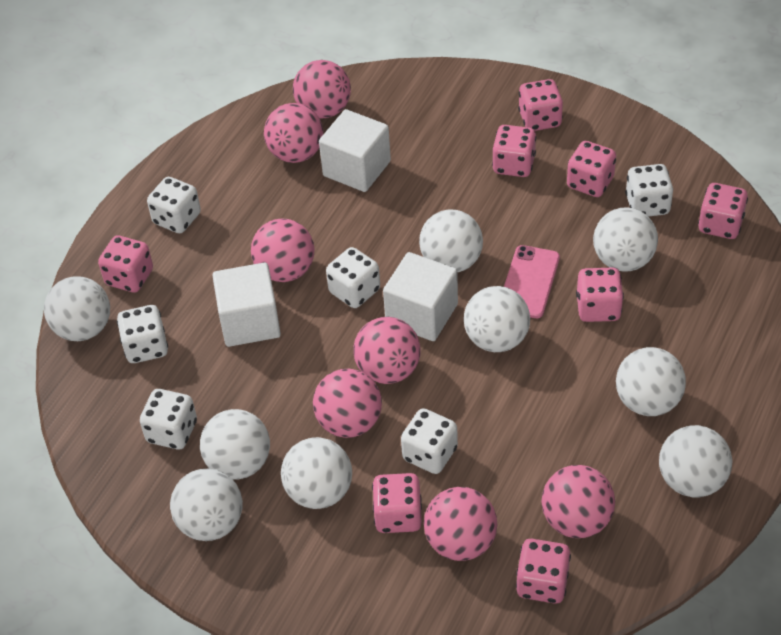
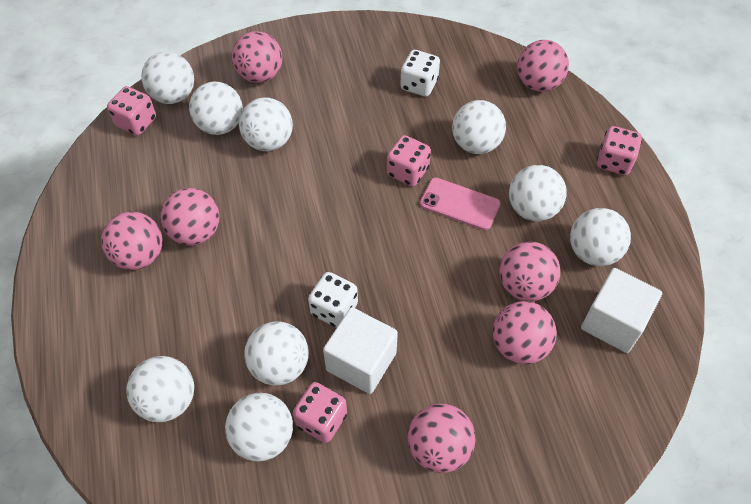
pink dice: [98,235,153,293] [372,473,422,533] [492,125,537,177] [516,539,571,604] [518,79,563,131] [567,141,616,197] [576,268,624,322] [698,183,748,239] = 8 -> [107,86,156,136] [293,382,347,443] [387,135,431,187] [596,126,642,175] = 4
white cube: [212,262,281,347] [319,109,391,192] [383,252,458,341] = 3 -> [323,307,398,394] [581,268,662,353] = 2
white dice: [117,305,168,363] [140,389,197,449] [147,177,201,233] [326,247,380,308] [401,408,458,474] [625,164,673,217] = 6 -> [308,272,358,328] [400,50,440,97] = 2

